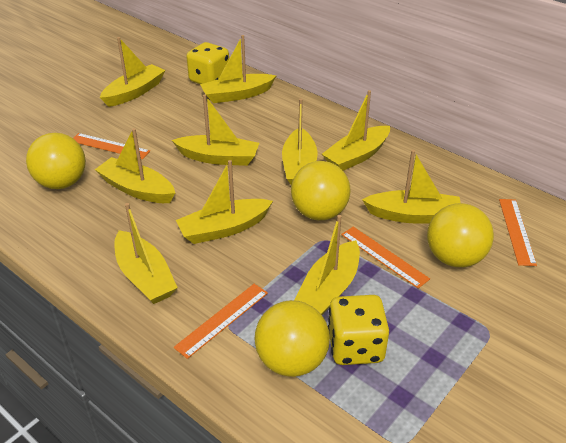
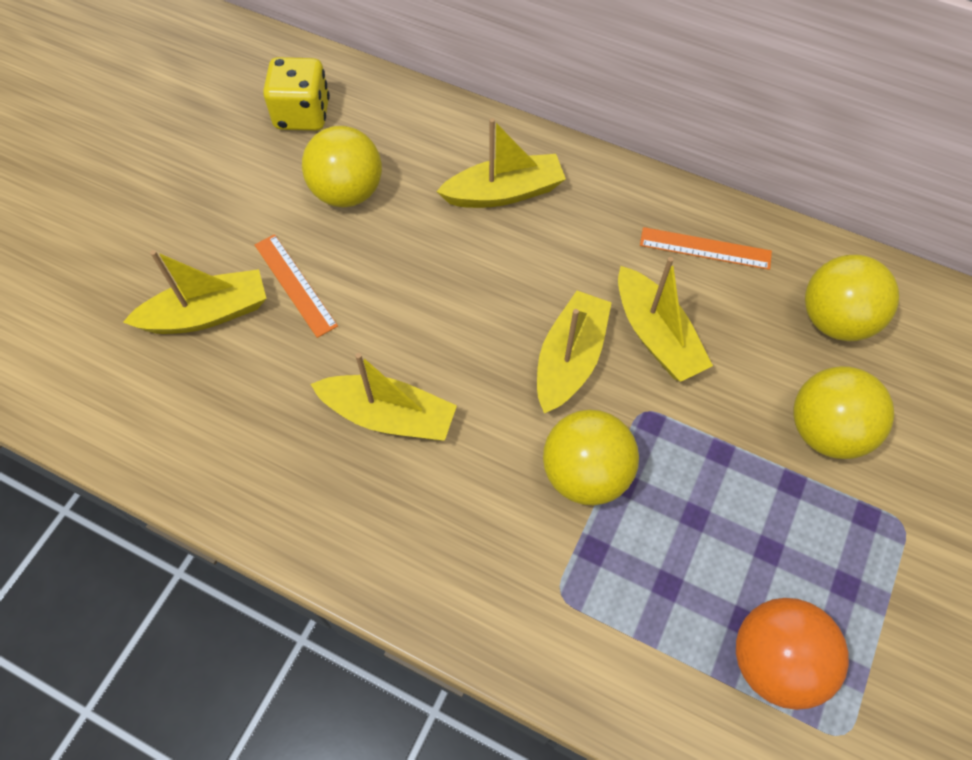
orange ball: none = 0 -> [736,598,849,710] = 1
orange ruler: [73,133,150,159] [174,284,268,359] [341,226,430,288] [499,199,537,266] = 4 -> [255,234,338,338] [640,227,772,270] = 2
yellow boat: [95,128,175,203] [100,37,165,107] [114,203,178,304] [172,94,259,166] [176,160,273,244] [200,35,276,103] [282,99,318,185] [294,215,360,315] [322,90,390,171] [362,150,460,224] = 10 -> [123,250,267,334] [311,353,457,441] [436,118,566,208] [537,291,612,413] [618,257,713,382] = 5
yellow dice: [186,42,229,84] [328,295,389,365] = 2 -> [263,57,330,131] = 1

